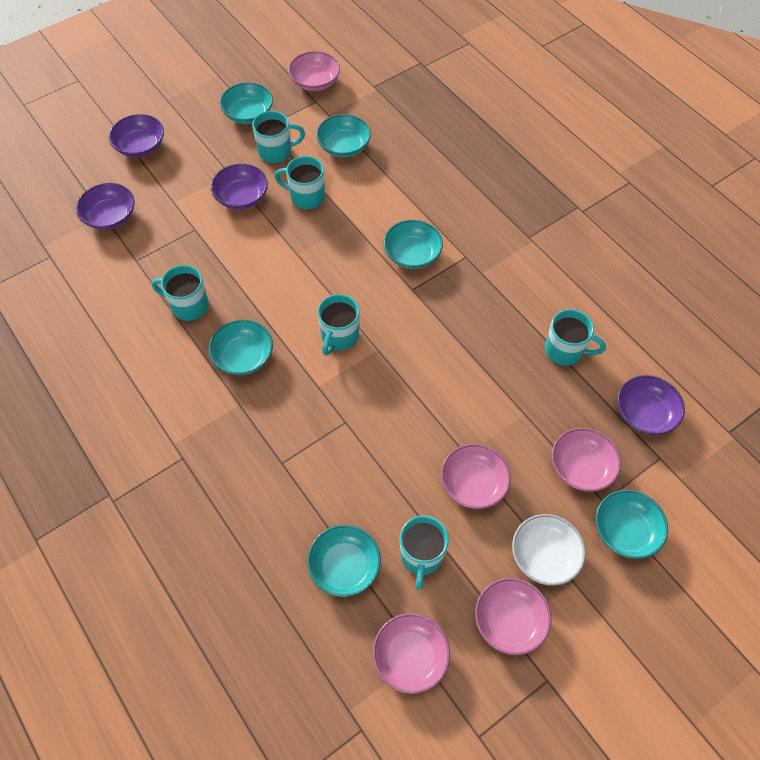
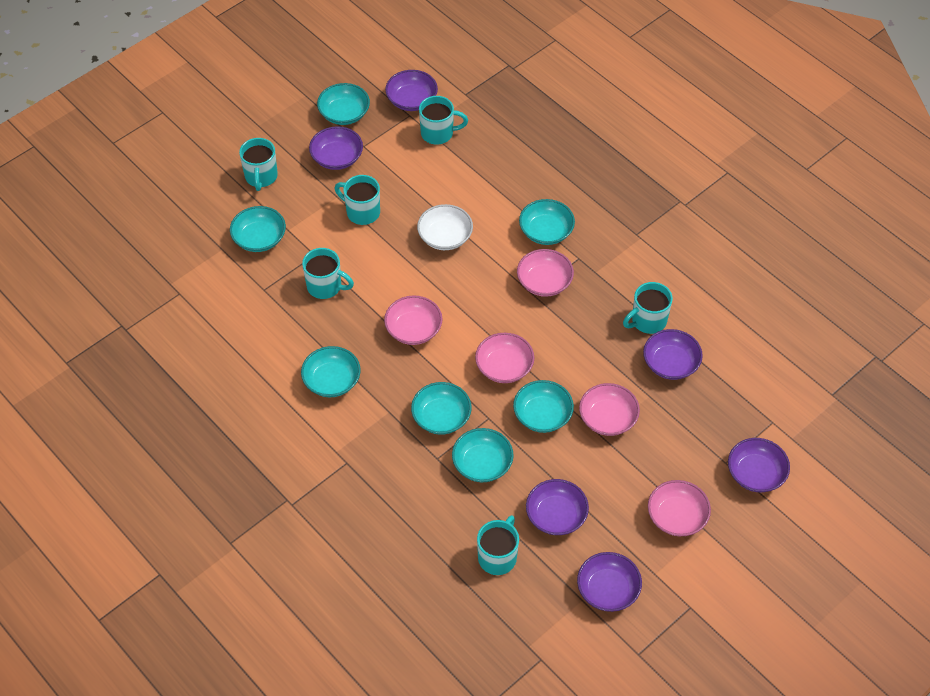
purple bowl: [76,183,135,230] [109,114,164,158] [211,164,268,210] [617,375,685,435] = 4 -> [309,126,363,170] [385,70,438,111] [526,479,589,535] [577,552,642,612] [643,329,703,380] [728,438,790,492] = 6
turquoise bowl: [209,319,273,375] [220,83,273,124] [307,525,381,597] [316,114,371,158] [383,220,443,269] [595,490,668,559] = 6 -> [230,206,286,252] [301,346,360,397] [317,83,370,125] [411,382,472,435] [452,428,514,482] [513,380,574,433] [519,199,575,245] = 7

